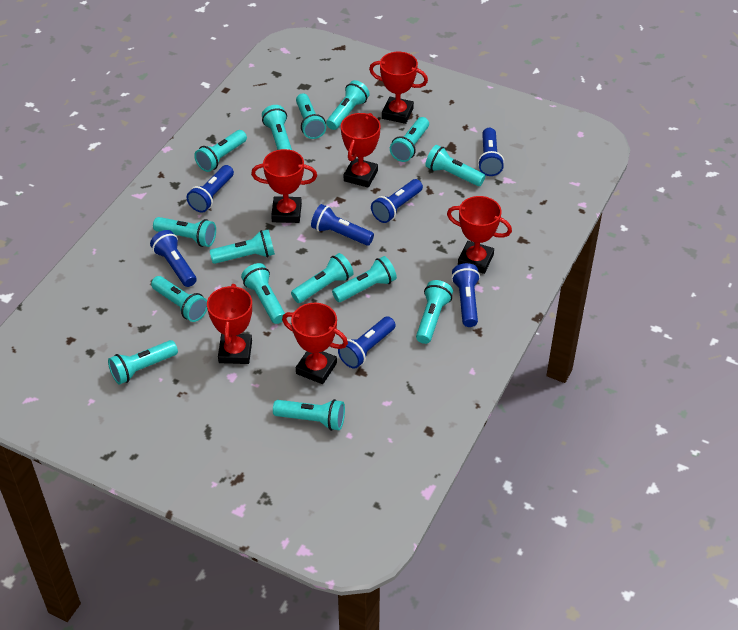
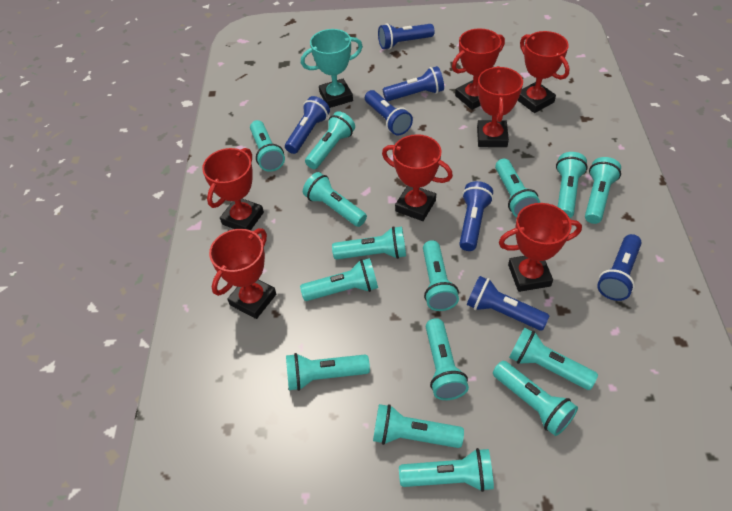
red trophy: [207,284,252,364] [251,149,317,223] [282,303,348,384] [341,113,381,188] [369,52,428,124] [447,196,512,274] = 6 -> [202,148,264,230] [209,228,276,319] [382,134,453,221] [452,28,505,110] [477,66,523,147] [499,203,582,292] [517,31,570,113] = 7
turquoise trophy: none = 0 -> [301,29,363,108] = 1

